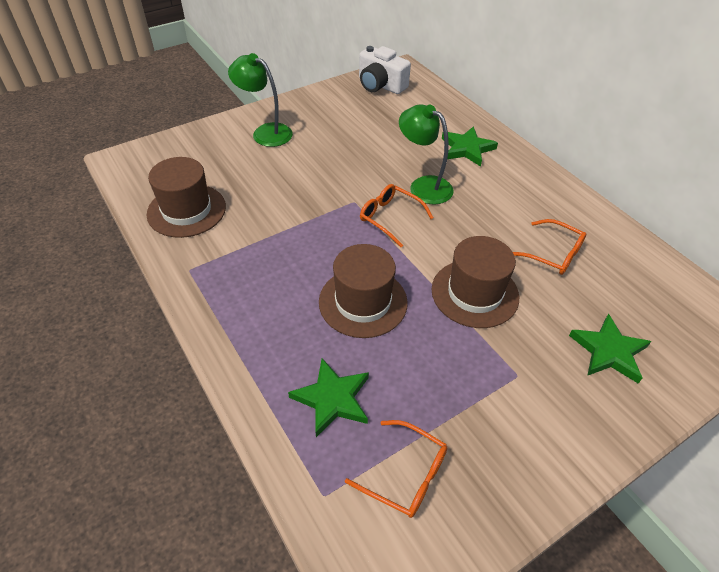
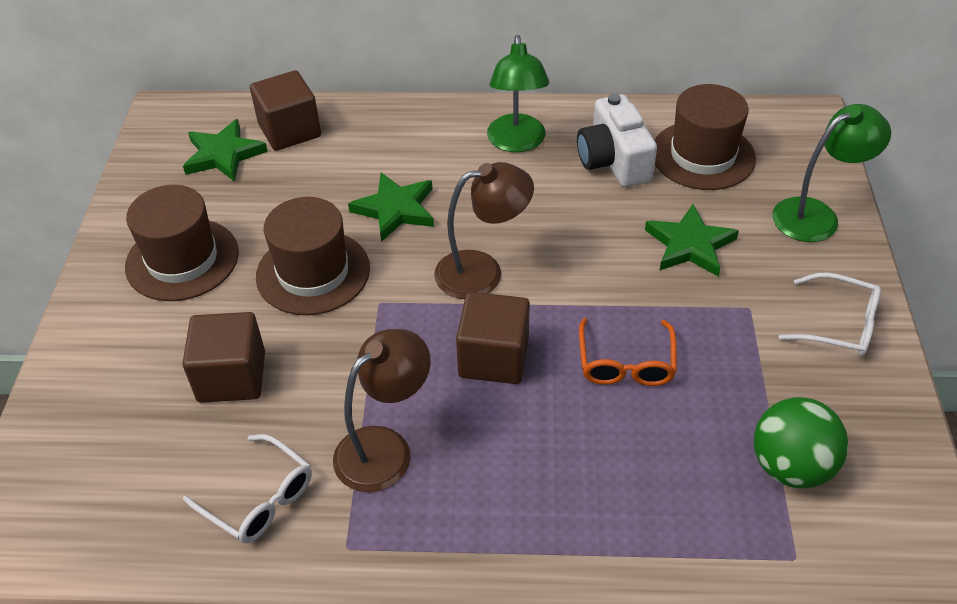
brown cube: none = 0 -> [182,312,265,403] [250,70,321,151] [456,292,530,384] = 3
brown lamp: none = 0 -> [333,329,431,492] [434,162,534,299] = 2
green ball: none = 0 -> [754,397,848,488] = 1
orange glasses: [345,420,447,518] [360,184,434,247] [513,219,586,275] = 3 -> [579,318,677,386] = 1
white glasses: none = 0 -> [183,434,312,543] [779,272,881,357] = 2

